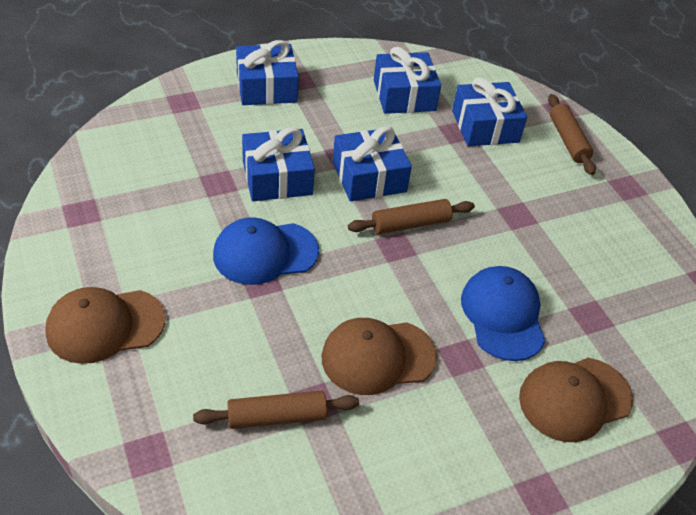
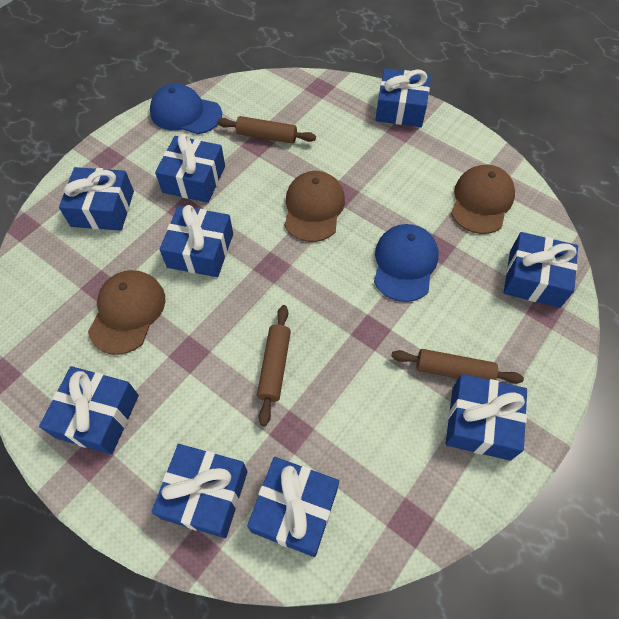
blue gift: [236,40,299,105] [242,127,315,201] [333,126,412,201] [374,47,441,114] [452,77,527,146] = 5 -> [39,366,139,454] [59,167,134,231] [151,444,248,538] [155,134,225,203] [159,205,233,277] [247,457,339,557] [376,68,431,127] [446,374,527,461] [504,232,578,308] = 9

